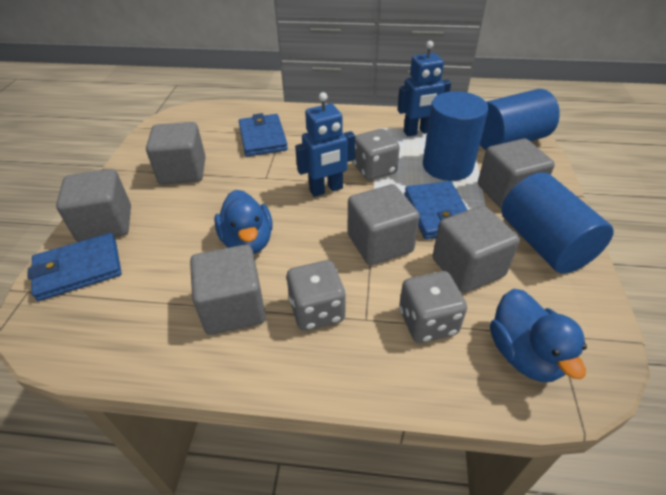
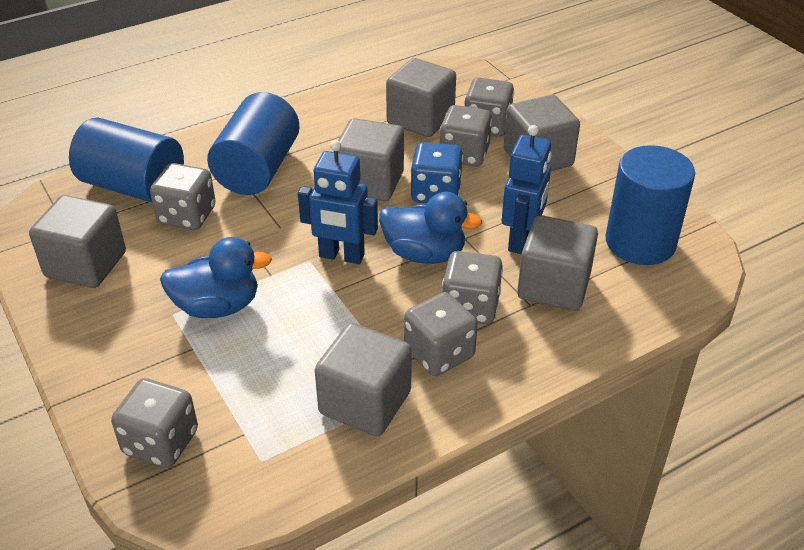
blue dice: none = 0 -> [410,142,463,203] = 1
blue wallet: [28,233,122,301] [239,113,288,156] [405,181,468,239] = 3 -> none = 0
grey dice: [287,260,346,331] [353,129,400,180] [399,271,467,343] = 3 -> [111,378,198,468] [150,163,215,230] [404,292,477,376] [440,105,492,167] [442,251,503,325] [464,77,514,137] = 6

